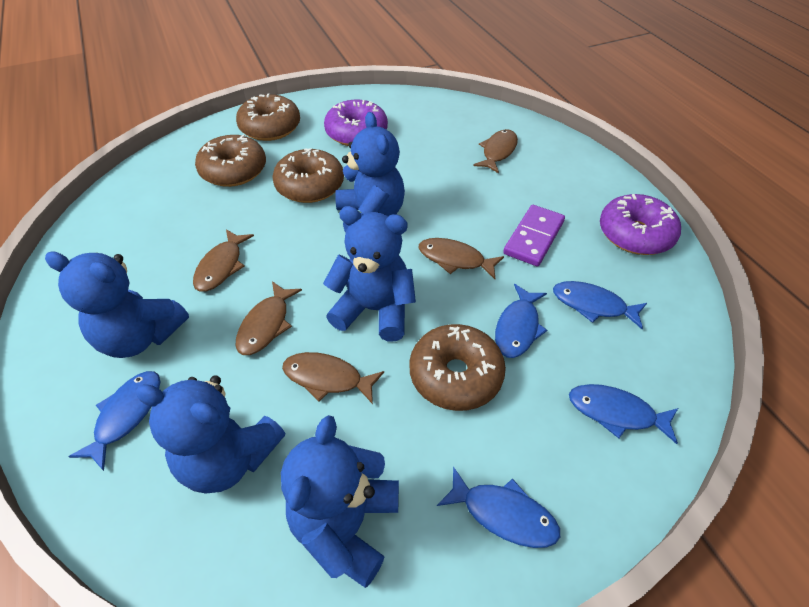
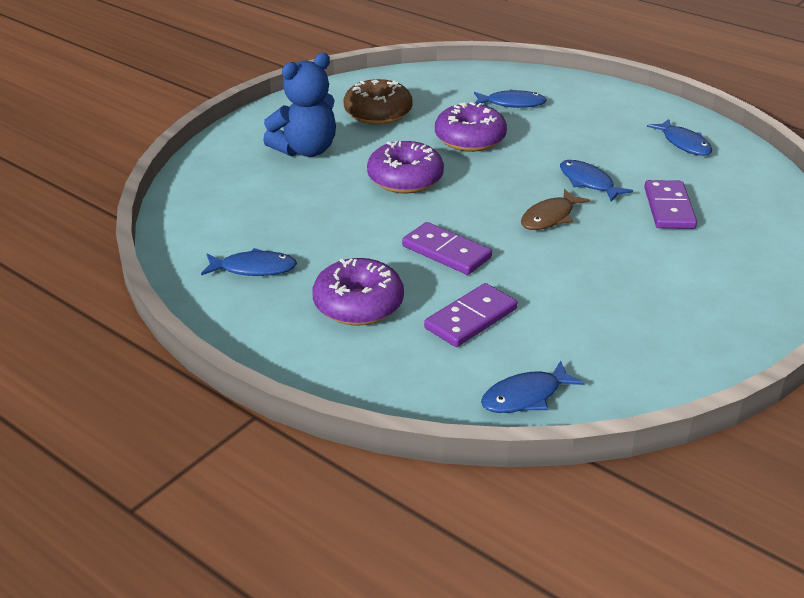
blue teddy bear: [45,251,189,358] [135,375,286,494] [281,415,399,588] [323,206,416,341] [335,112,405,233] = 5 -> [263,53,336,157] = 1
brown donut: [195,135,266,187] [236,93,300,141] [272,148,344,203] [409,324,506,411] = 4 -> [344,79,412,125] = 1
brown fish: [193,229,254,292] [236,281,302,355] [282,352,384,404] [419,238,504,279] [473,129,518,173] = 5 -> [521,189,590,230] = 1
purple domino: [503,205,565,266] = 1 -> [402,222,492,275] [424,283,517,347] [644,180,697,229] = 3
purple donut: [324,100,388,146] [600,194,681,255] = 2 -> [312,258,404,326] [367,141,444,193] [435,102,507,152] = 3

